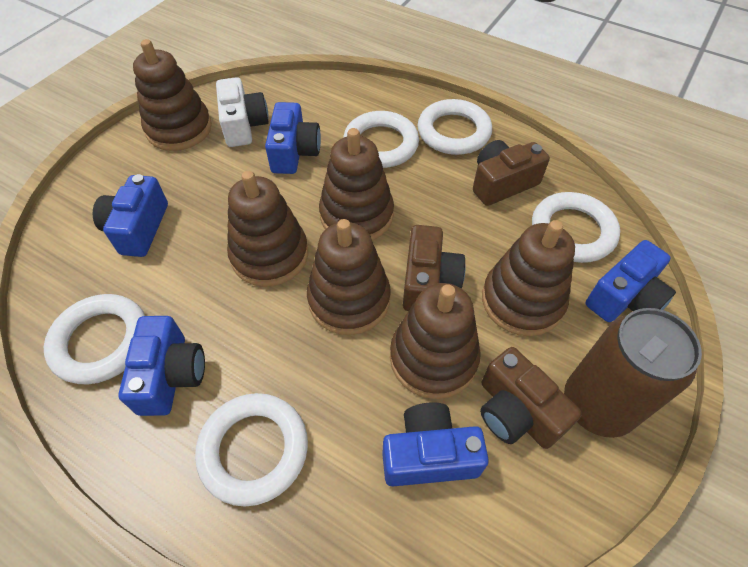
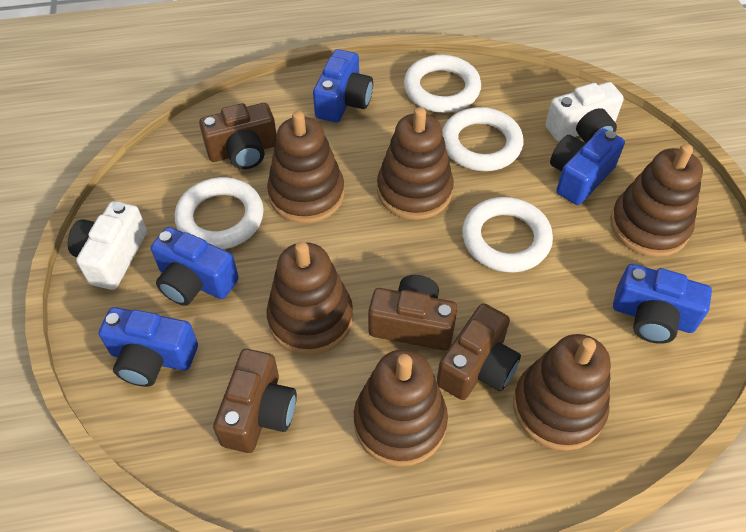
brown camera: [403,225,466,311] [473,140,550,206] [480,347,582,449] = 3 -> [199,103,277,169] [213,349,297,453] [368,275,458,351] [436,303,521,400] = 4
brown can: [564,308,702,438] = 1 -> none = 0
white camera: [216,77,269,147] = 1 -> [68,201,147,290] [546,82,624,143] = 2
white ring: [44,294,145,384] [195,393,308,506] [343,111,419,168] [418,99,492,155] [532,192,620,263] = 5 -> [175,177,264,249] [404,55,481,113] [442,107,524,171] [462,197,553,272] = 4

